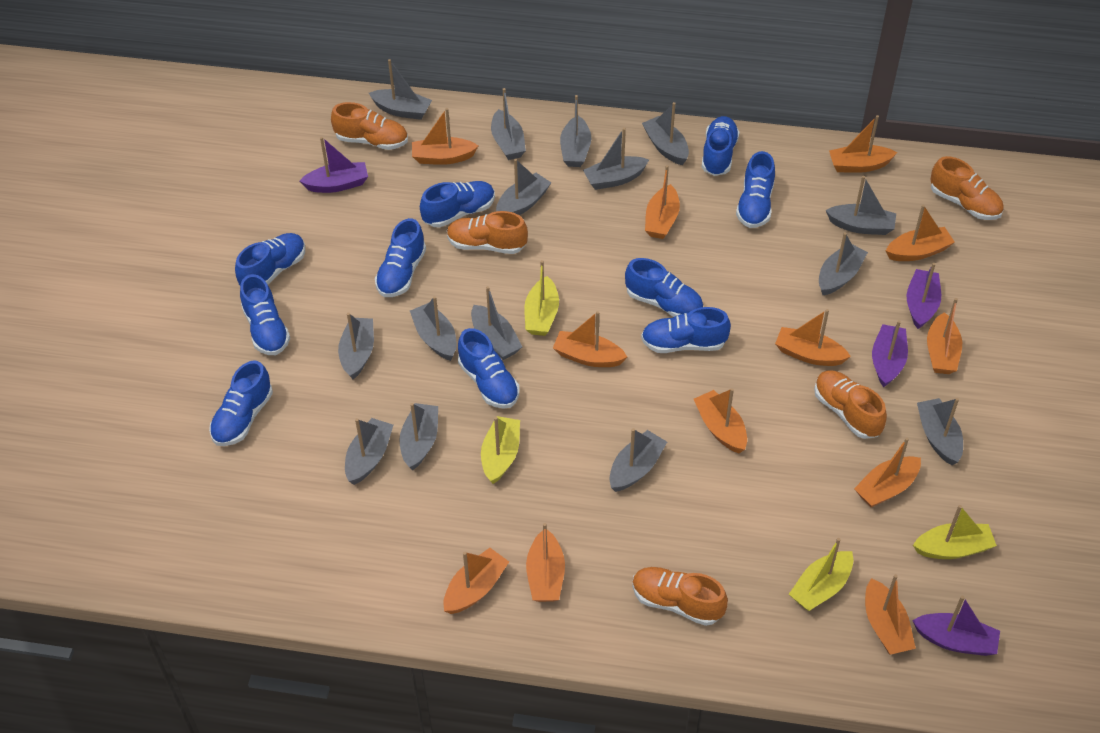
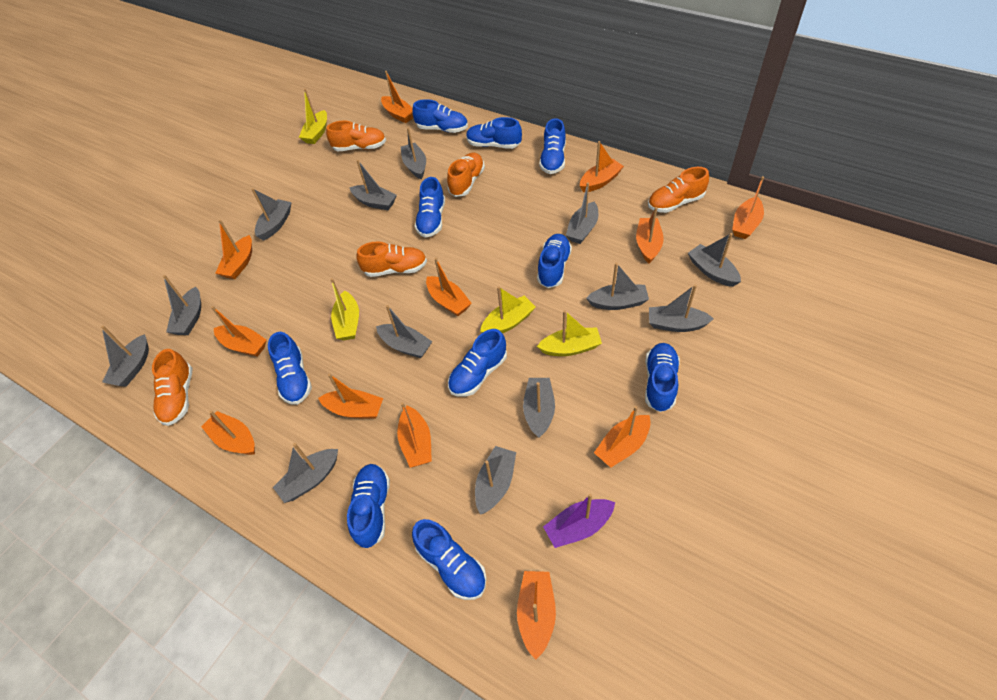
grey boat: [338,313,374,379] [345,418,393,485] [369,59,432,120] [399,403,438,470] [410,296,457,361] [471,286,522,360] [491,88,526,160] [496,159,551,215] [560,95,591,167] [583,128,649,190] [609,428,667,492] [642,102,689,165] [819,232,868,295] [826,176,896,235] [917,398,963,465] = 15 -> [101,326,149,387] [163,275,201,335] [251,188,291,241] [273,443,338,503] [349,160,397,210] [376,305,432,358] [401,127,426,180] [475,446,516,515] [523,378,555,438] [566,182,598,244] [586,263,649,310] [649,284,714,332] [688,233,741,287] = 13
purple boat: [300,137,368,193] [872,320,908,387] [907,263,941,329] [912,595,1000,656] = 4 -> [543,493,615,548] = 1

